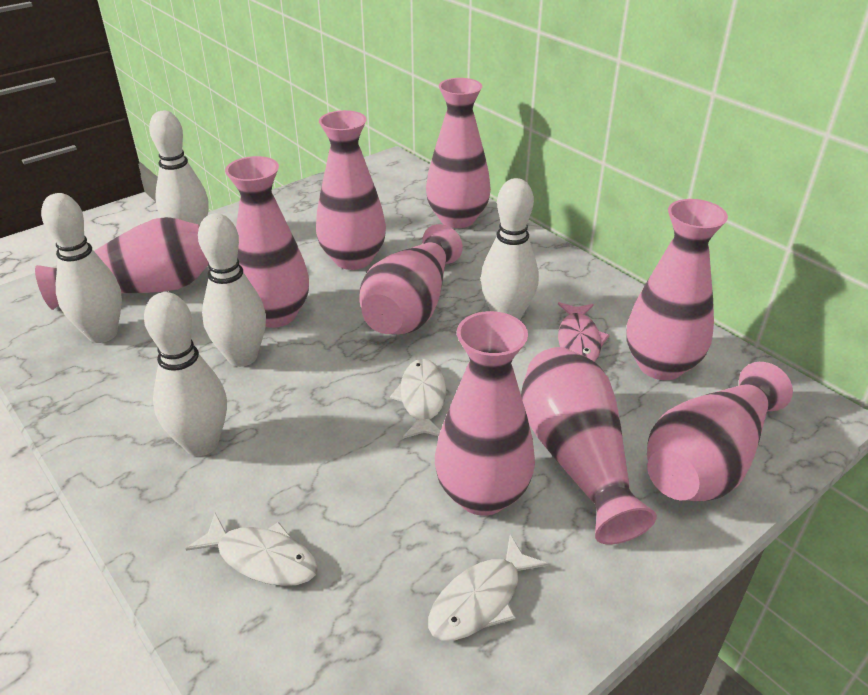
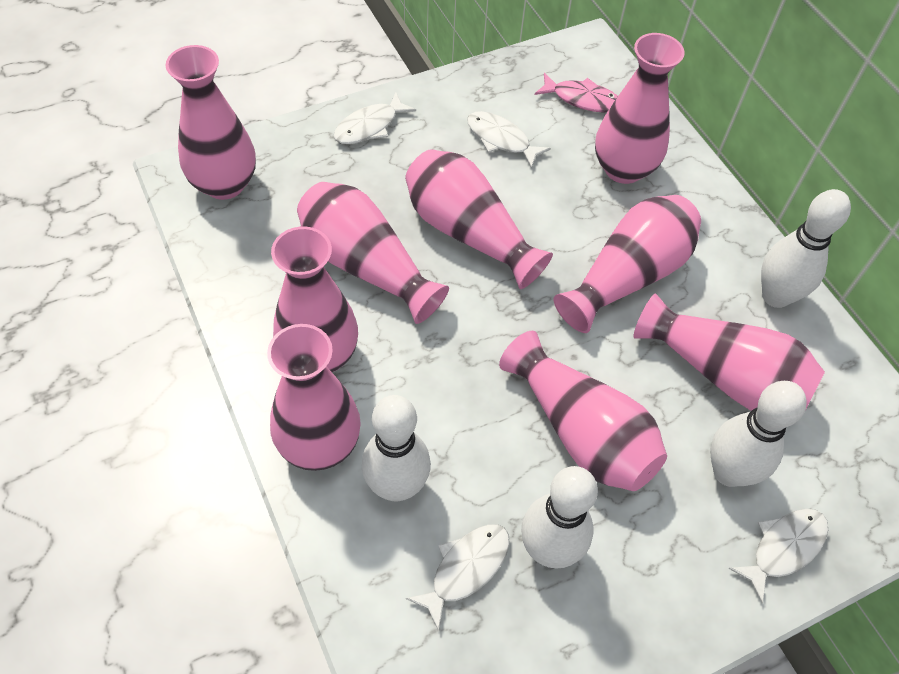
white bowling pin: [41,193,122,343] [144,292,227,456] [149,111,209,226] [198,213,266,367] [481,178,539,320] = 5 -> [362,395,431,501] [521,466,598,569] [710,381,807,487] [761,189,851,308] = 4
white fish: [186,513,318,586] [390,359,446,439] [428,535,548,641] = 3 -> [333,92,416,144] [406,524,510,631] [467,111,551,169] [729,509,828,603] = 4

